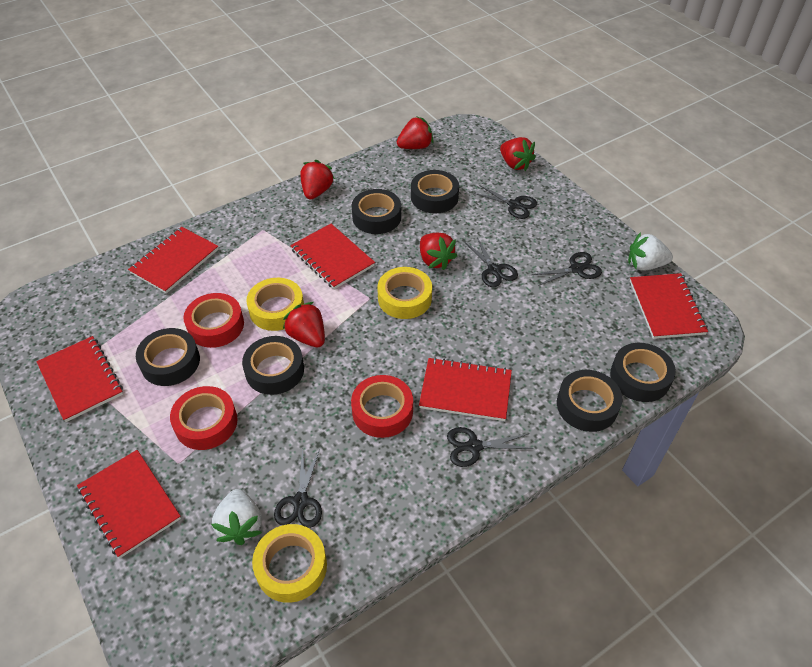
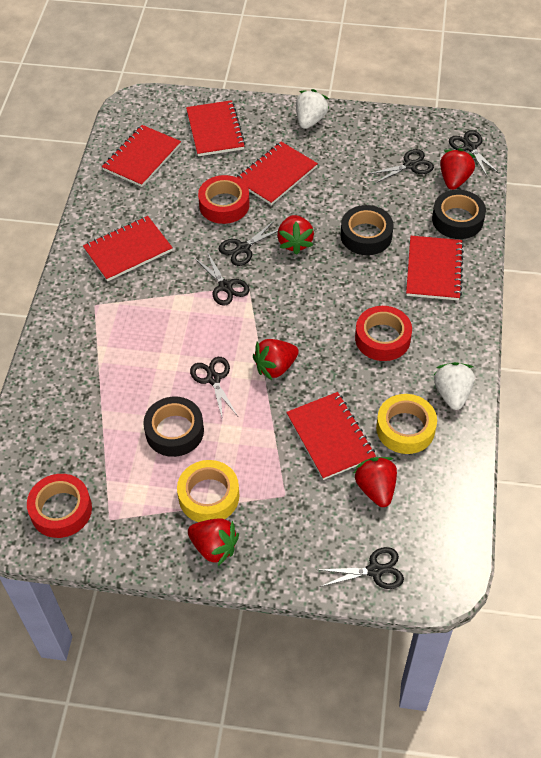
black scissors: [274,447,322,528] [447,427,533,467] [465,237,518,287] [473,185,537,219] [532,252,602,286] = 5 -> [190,357,238,421] [194,252,250,306] [219,220,278,266] [317,547,404,589] [368,149,434,184] [449,130,499,176] = 6
black tape: [136,328,200,386] [242,336,304,395] [352,189,401,234] [411,170,459,213] [557,370,622,432] [610,343,676,402] = 6 -> [143,397,204,457] [341,205,393,255] [432,190,486,239] = 3
yellow tape: [247,278,304,331] [252,524,327,603] [377,267,432,319] = 3 -> [177,460,240,522] [376,394,437,454] = 2

